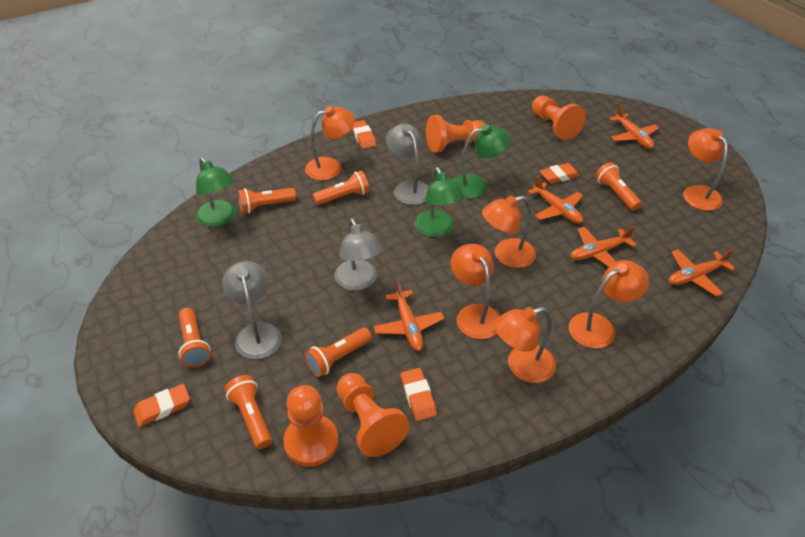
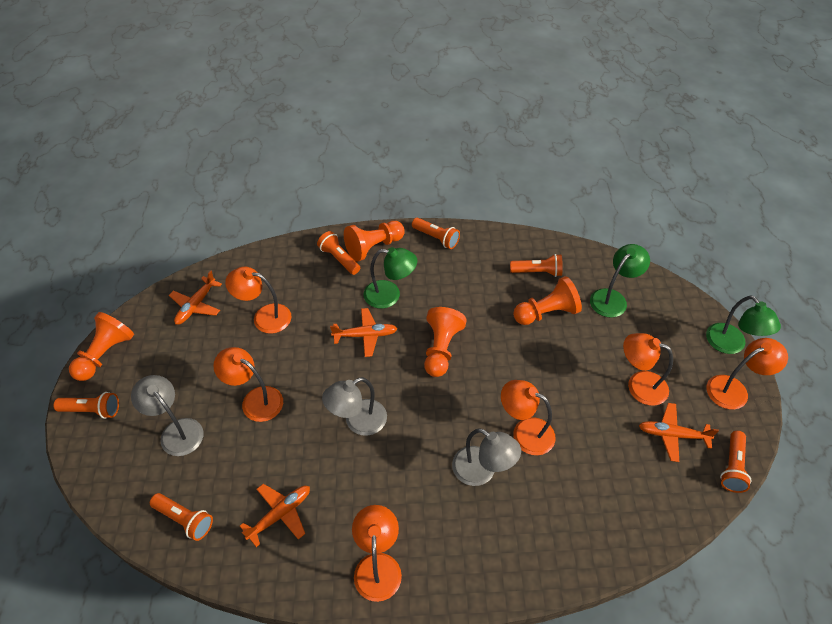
orange eraser: [133,384,190,427] [352,120,376,149] [401,368,437,421] [540,163,580,184] = 4 -> none = 0
orange plane: [374,281,444,351] [528,176,583,223] [570,226,637,267] [609,105,659,149] [669,249,735,296] = 5 -> [169,271,222,325] [240,484,310,547] [330,308,397,357] [639,403,719,462] = 4

